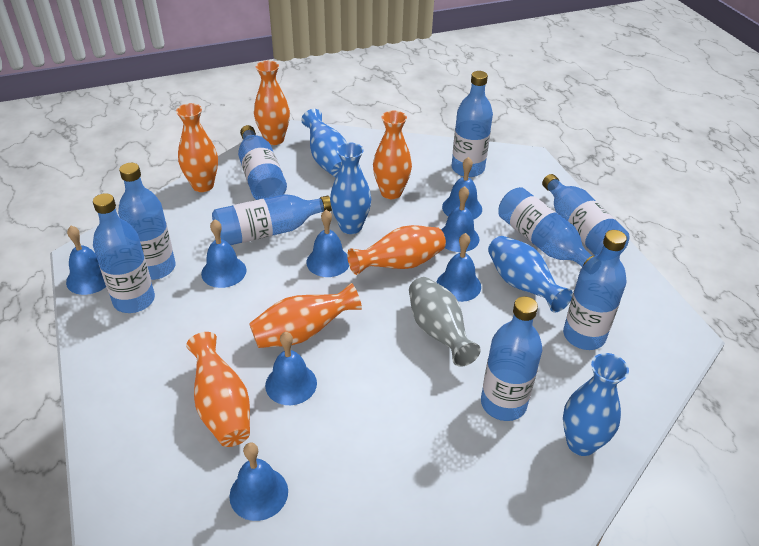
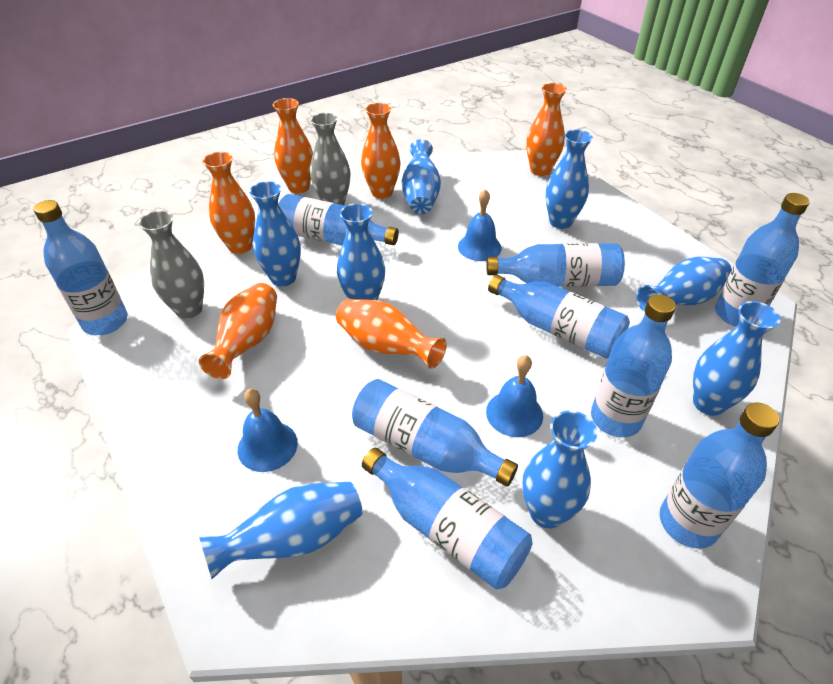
blue bell: [66,226,106,295] [201,219,247,288] [229,442,288,521] [265,332,317,405] [306,210,349,277] [436,233,481,302] [441,186,479,252] [442,157,482,220] = 8 -> [238,388,298,472] [458,189,502,261] [486,355,543,437] = 3
blue vase: [301,109,347,177] [330,142,371,234] [488,236,573,312] [563,353,629,456] = 4 -> [199,482,362,579] [249,181,301,287] [337,203,385,300] [402,139,441,214] [522,410,597,529] [546,129,593,229] [636,257,732,312] [693,301,781,416] = 8
grey vase: [409,277,481,367] = 1 -> [139,211,204,319] [310,113,351,205] = 2

